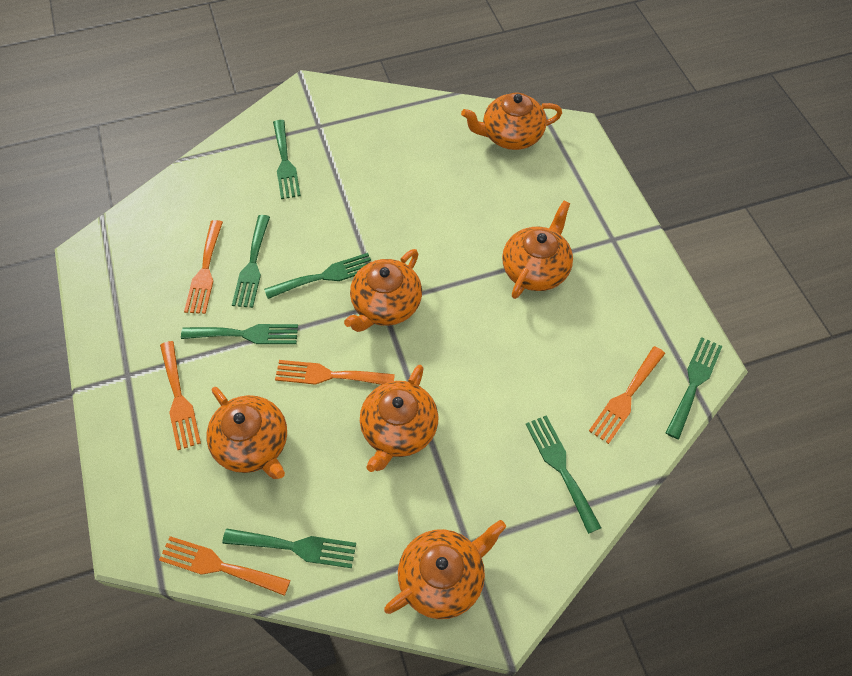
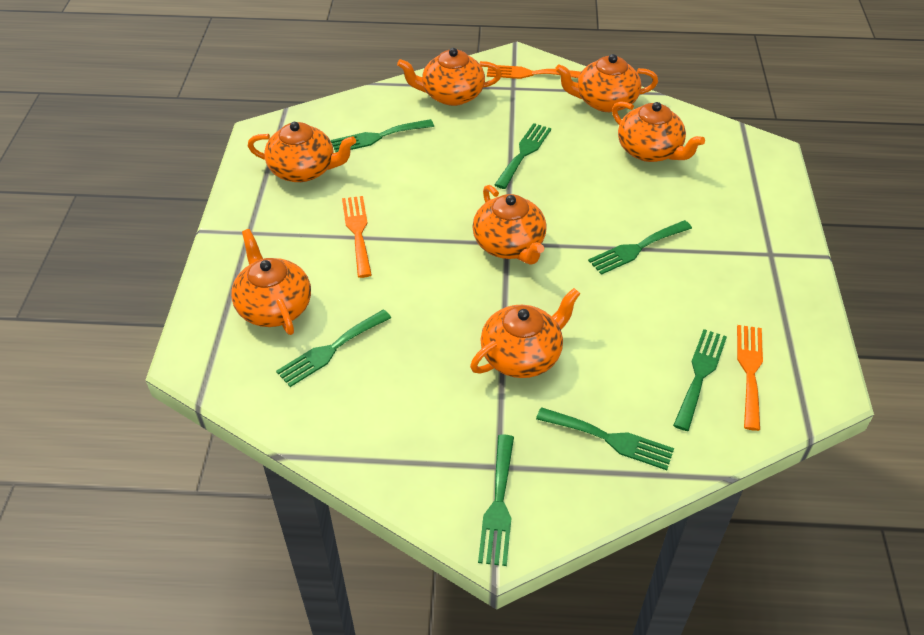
orange fork: [159,536,290,596] [160,341,201,450] [184,220,223,314] [275,360,395,385] [589,346,665,444] = 5 -> [342,196,372,278] [487,65,581,79] [737,325,763,431] = 3
orange teapot: [206,387,287,479] [344,249,422,332] [360,365,438,472] [384,520,506,619] [461,93,562,150] [502,201,573,299] = 6 -> [231,229,311,335] [248,122,356,182] [397,48,502,106] [470,288,580,378] [472,185,547,264] [555,54,658,112] [612,101,705,162] = 7

